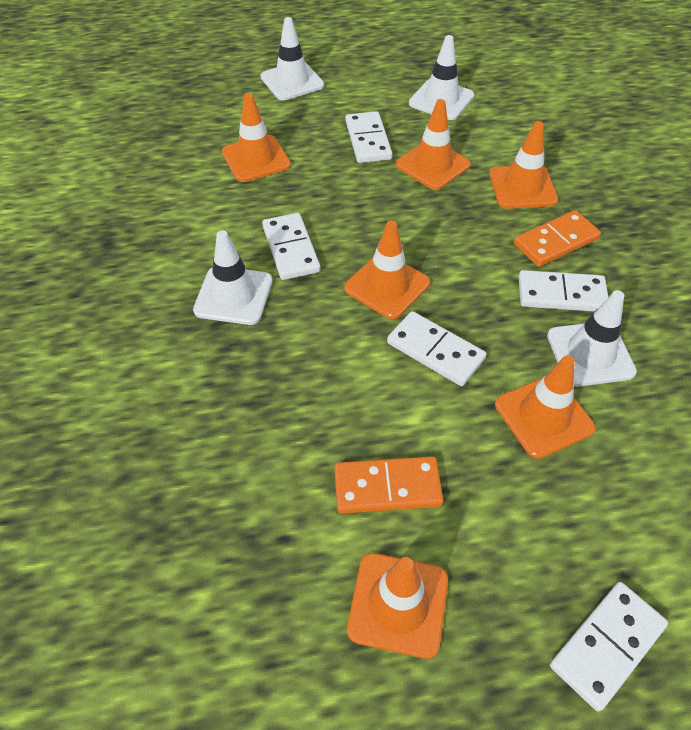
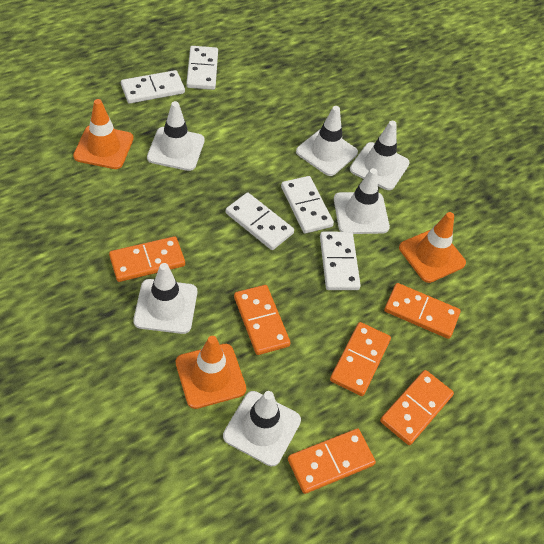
orange domino: [334,456,443,514] [514,210,601,267] = 2 -> [109,236,185,282] [234,285,291,355] [288,429,376,494] [330,322,391,396] [380,370,454,445] [384,283,461,339] = 6
orange traffic cone: [222,93,291,182] [344,220,430,319] [347,553,448,659] [396,99,471,190] [489,121,558,209] [495,356,596,459] = 6 -> [73,99,134,169] [176,336,246,409] [399,212,466,283] = 3
white traffic cone: [193,230,273,325] [260,17,324,100] [409,35,474,120] [547,290,637,387] = 4 -> [133,263,197,334] [147,101,205,171] [223,391,301,466] [296,106,358,176] [334,168,390,234] [350,121,410,190] = 6

